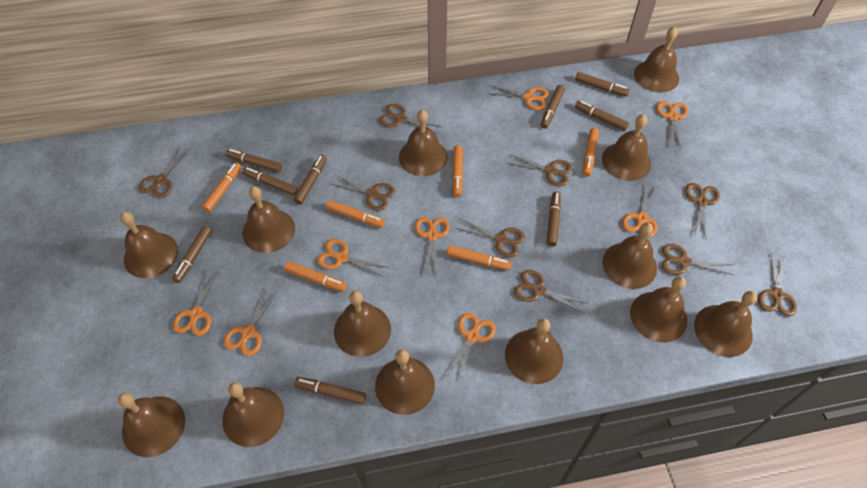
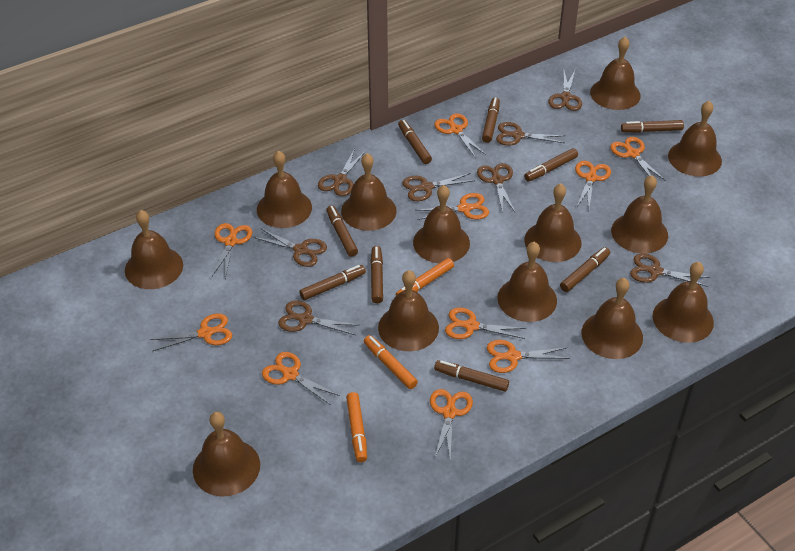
brown scissors: [139,147,190,198] [331,175,395,211] [380,104,442,134] [455,219,525,258] [507,154,573,186] [514,270,587,314] [662,244,733,275] [685,183,720,238] [758,252,797,317] = 9 -> [253,228,327,267] [278,300,358,335] [318,148,366,196] [402,173,475,201] [477,163,515,213] [496,122,565,146] [548,71,582,111] [630,253,709,287] = 8
orange marker: [202,163,242,212] [284,261,347,292] [326,200,385,228] [447,246,512,270] [452,145,463,197] [583,128,599,177] = 6 -> [346,392,367,462] [364,335,418,389] [396,258,454,296] = 3
orange scissors: [173,269,218,336] [223,289,278,356] [317,239,387,277] [415,217,450,276] [445,313,496,382] [487,85,549,110] [622,184,658,237] [657,101,688,148] = 8 -> [149,313,232,351] [212,223,252,278] [262,352,340,405] [417,193,489,220] [430,389,473,458] [434,113,486,157] [445,307,527,339] [487,340,570,373] [575,161,611,208] [610,137,666,181] = 10

